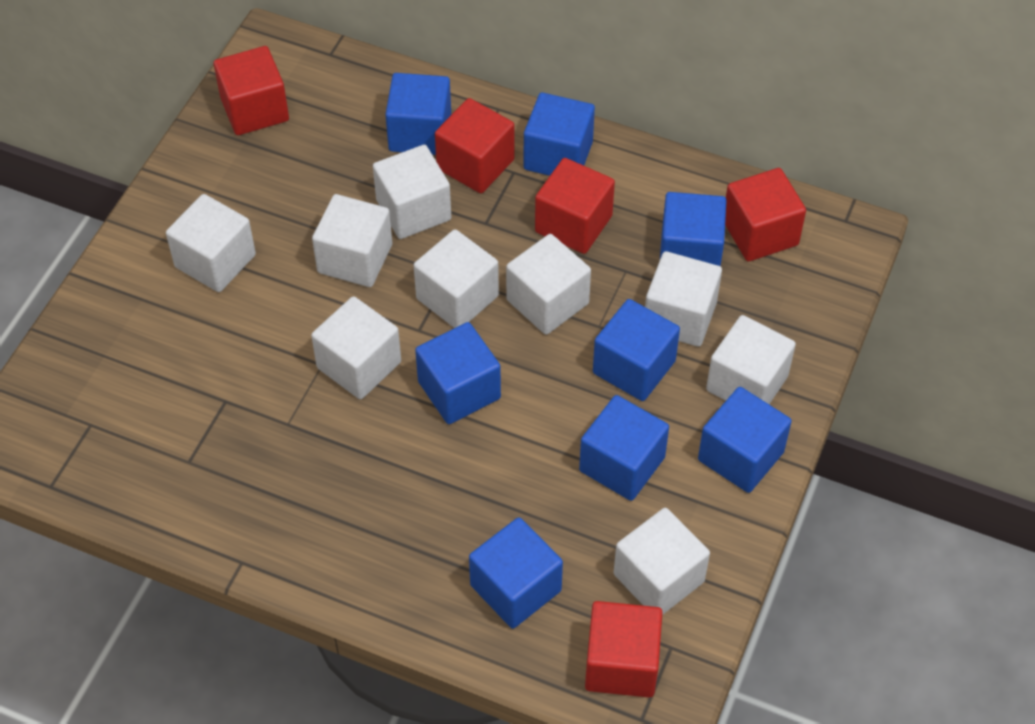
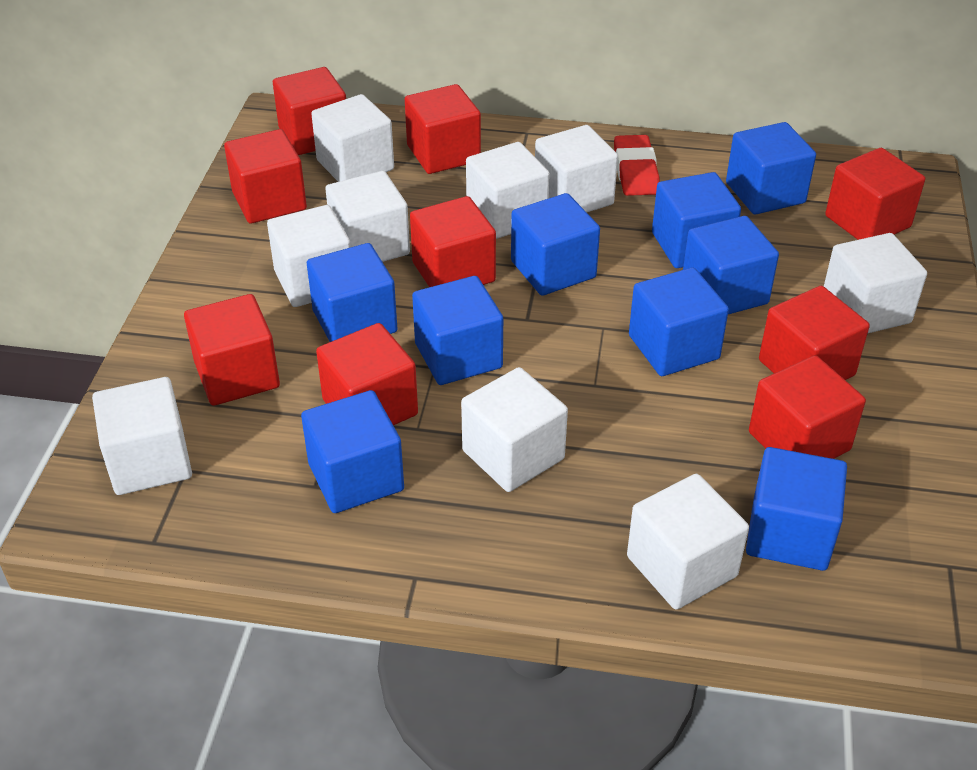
blue cube: [385,73,451,155] [415,322,501,424] [469,517,563,629] [524,93,595,176] [579,395,669,501] [593,299,680,401] [660,192,727,267] [698,387,792,493] = 8 -> [301,390,404,513] [307,243,397,342] [412,276,503,385] [511,193,600,296] [629,267,729,376] [652,172,741,268] [683,216,779,314] [726,122,816,215] [746,447,847,571] = 9
red cube: [213,46,289,135] [435,98,514,193] [535,158,615,254] [585,601,663,698] [725,168,806,261] = 5 -> [184,294,280,406] [224,129,307,224] [273,67,346,155] [316,323,418,425] [405,84,481,174] [410,196,496,287] [749,355,866,459] [759,286,870,380] [825,148,925,240] = 9
red eraser: none = 0 -> [614,135,660,196] = 1

